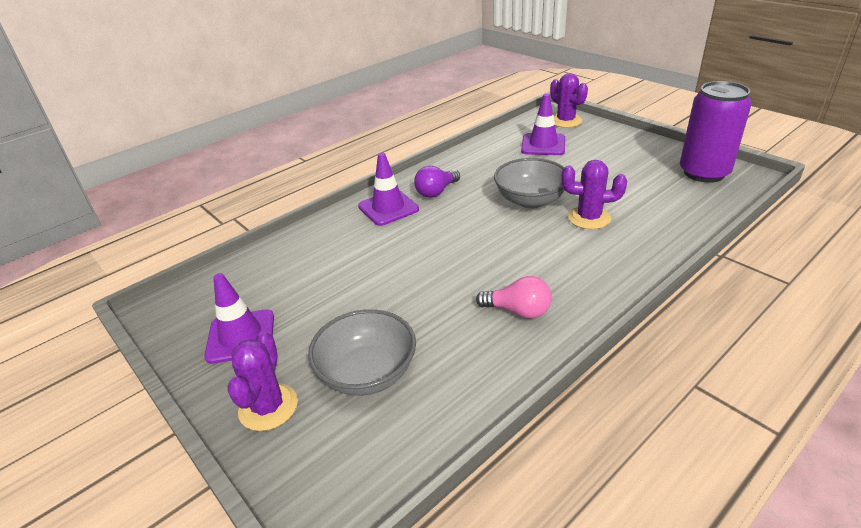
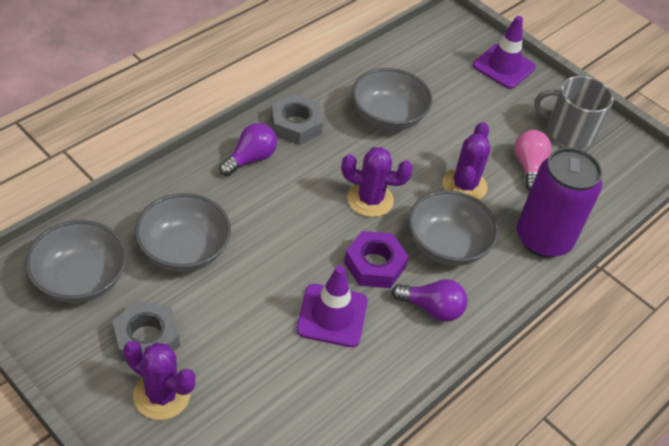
grey bowl: [308,309,416,396] [494,158,565,208] = 2 -> [25,220,127,303] [135,193,231,272] [352,68,432,131] [408,190,499,266] = 4
grey mug: none = 0 -> [534,76,614,148] = 1
grey nut: none = 0 -> [112,300,180,362] [271,94,323,145] = 2
purple light bulb: [414,166,460,198] = 1 -> [219,123,277,176] [392,279,467,322] = 2
purple nut: none = 0 -> [344,231,409,288] = 1
purple traffic cone: [204,273,274,364] [358,152,419,226] [521,94,565,155] = 3 -> [296,265,368,347] [473,16,536,89] = 2

